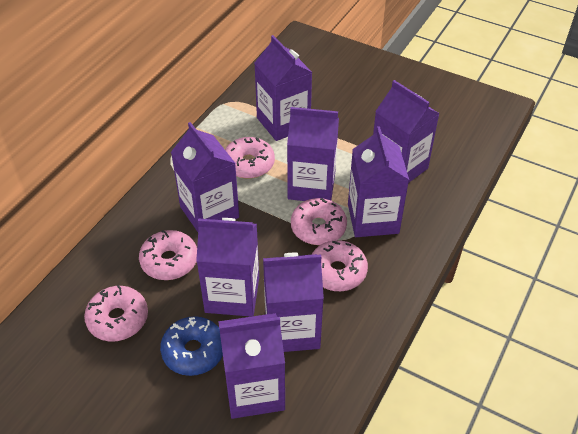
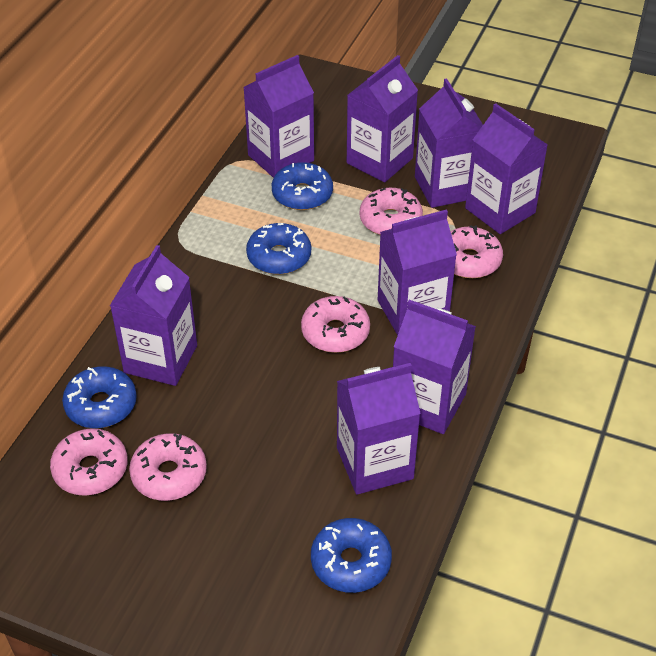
blue donut: [160,316,223,376] = 1 -> [62,366,137,428] [246,223,311,275] [272,162,333,210] [311,518,392,593] = 4

